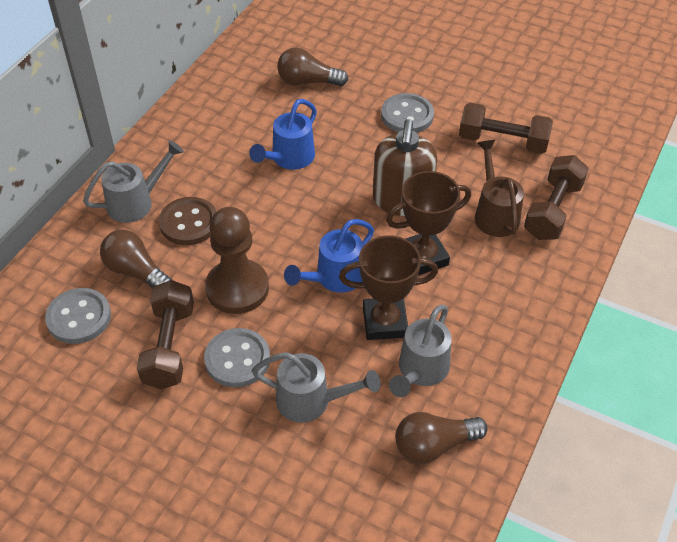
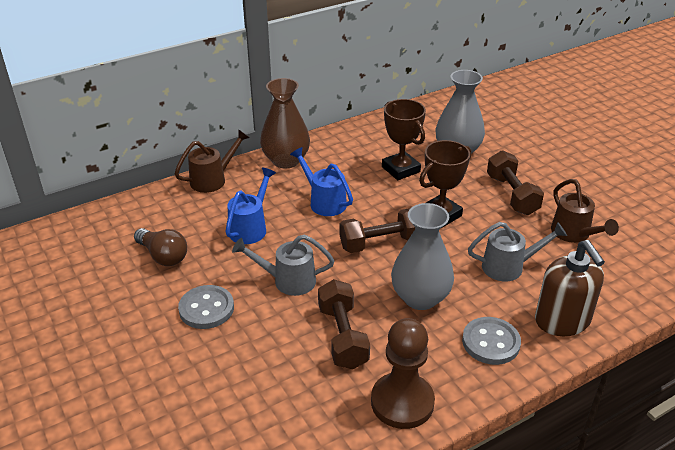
brown button: [159,197,217,245] = 1 -> none = 0
brown light bulb: [100,230,172,288] [277,48,349,86] [395,412,488,464] = 3 -> [134,228,187,266] = 1
brown vase: none = 0 -> [260,78,310,169] = 1
brown watering can: [475,140,524,237] = 1 -> [175,129,250,193] [551,179,619,243] = 2
grey button: [45,288,111,344] [204,328,270,387] [381,93,434,133] = 3 -> [178,285,234,329] [462,317,521,365] = 2
grey vase: none = 0 -> [391,203,454,310] [436,70,485,154] = 2
grey watering can: [83,140,184,223] [252,352,380,423] [389,305,452,397] = 3 -> [232,235,334,296] [468,222,567,281] = 2

